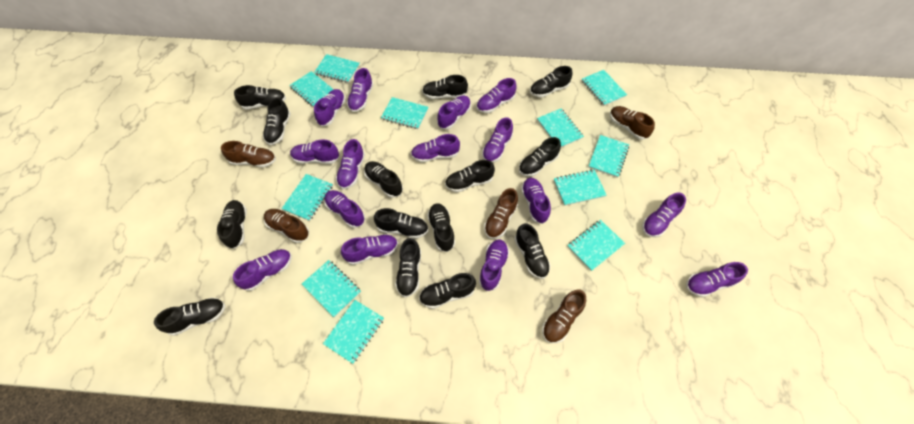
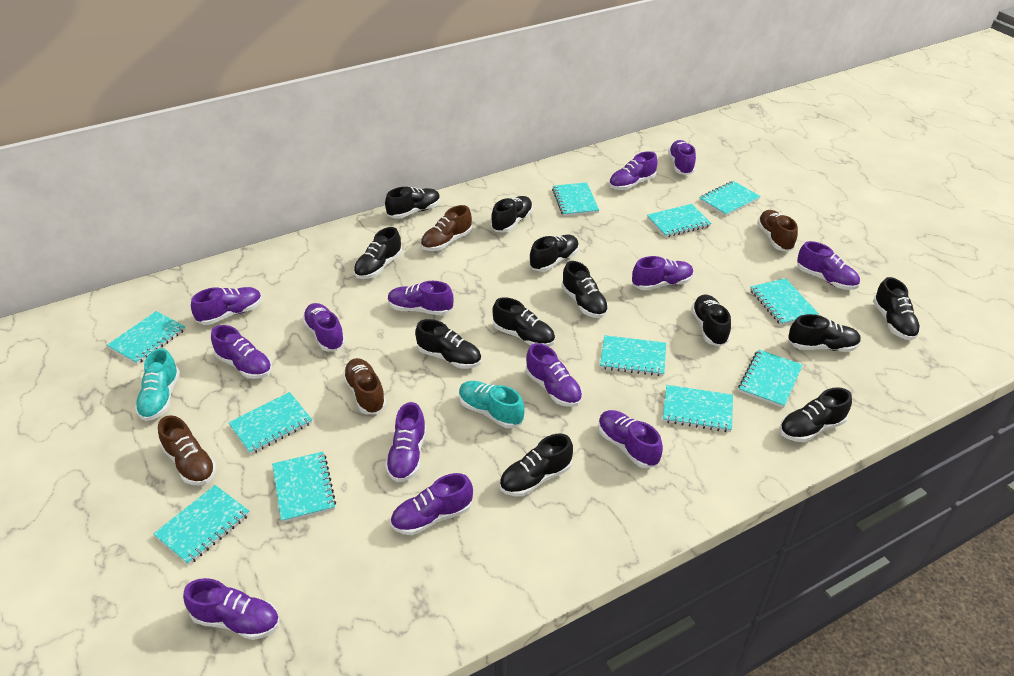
black shoe: [154,297,226,336] [217,200,247,249] [234,85,286,110] [263,98,291,145] [364,161,403,198] [374,208,428,239] [395,238,421,298] [419,273,476,309] [422,75,468,99] [427,203,455,252] [445,160,495,192] [515,223,551,279] [519,137,561,177] [530,66,572,98] = 14 -> [354,227,402,279] [385,187,440,219] [415,319,482,369] [491,196,533,233] [492,297,555,347] [499,434,573,496] [529,235,579,272] [562,261,608,318] [691,294,731,346] [780,387,852,442] [788,314,861,352] [873,277,921,340] = 12
brown shoe: [221,141,276,167] [264,209,309,243] [484,188,518,239] [542,290,586,343] [610,106,655,140] = 5 -> [158,415,217,486] [343,358,386,414] [421,205,472,251] [757,210,798,252] = 4
purple shoe: [233,249,292,291] [290,139,339,164] [314,89,345,126] [324,190,365,228] [336,139,365,189] [341,234,398,265] [347,68,374,112] [411,134,460,163] [437,95,471,129] [476,78,516,113] [479,239,509,291] [482,117,513,163] [521,178,551,224] [642,193,686,238] [686,262,748,297] = 15 -> [183,578,280,640] [191,287,262,325] [211,325,272,379] [302,303,346,351] [385,402,427,482] [388,281,453,316] [390,473,473,535] [526,343,583,407] [598,410,663,468] [609,151,658,190] [632,256,694,290] [668,140,696,175] [797,241,860,290] = 13
turquoise shoe: none = 0 -> [135,348,180,421] [459,381,524,428] = 2

